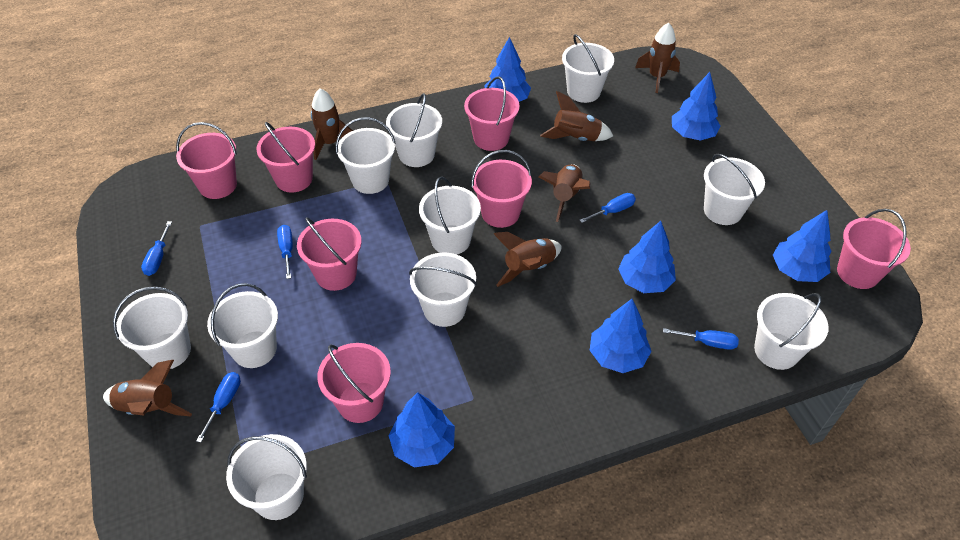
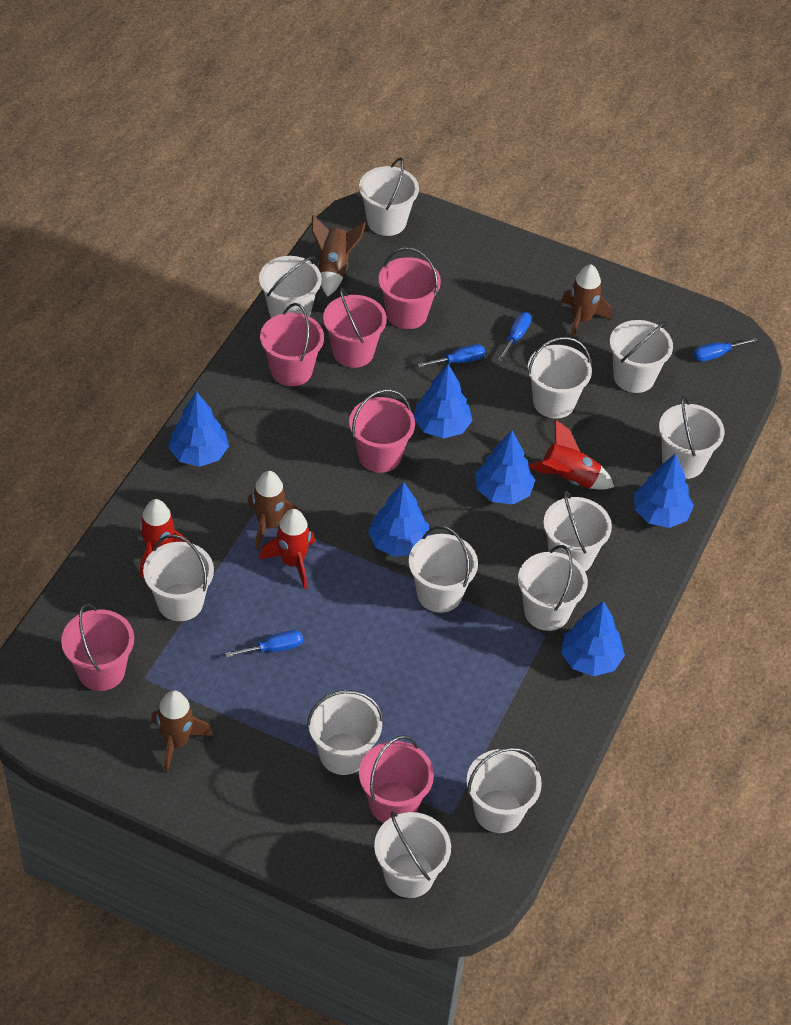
blue screwdriver: [141,221,172,276] [196,372,241,443] [277,225,293,279] [579,193,636,223] [663,328,739,350] = 5 -> [225,630,303,658] [417,344,485,368] [498,312,531,362] [693,337,758,362] = 4
brown rocket: [103,360,192,416] [311,88,353,160] [494,232,562,287] [538,164,591,222] [540,91,613,141] [635,23,680,93] = 6 -> [151,691,213,774] [247,471,301,550] [312,215,366,297] [561,264,612,338] = 4
pink bucket: [176,122,237,199] [256,122,315,192] [297,217,362,291] [317,343,391,423] [464,77,520,151] [471,150,532,228] [837,209,911,289] = 7 -> [61,603,134,691] [260,303,324,386] [323,288,387,368] [349,389,415,473] [359,735,434,823] [378,247,441,329] = 6
red rocket: none = 0 -> [139,499,191,578] [259,509,315,589] [528,420,614,490] = 3
white bucket: [113,286,191,369] [207,283,278,368] [226,434,307,520] [336,117,396,194] [386,93,442,167] [409,252,477,327] [419,176,481,254] [562,34,614,103] [704,154,765,225] [754,293,828,370] = 10 -> [143,534,214,621] [259,256,322,318] [307,690,383,775] [359,158,419,236] [374,812,451,898] [408,526,478,613] [466,747,542,833] [518,545,588,631] [528,337,592,419] [543,491,612,571] [610,320,673,393] [659,396,724,479] = 12

